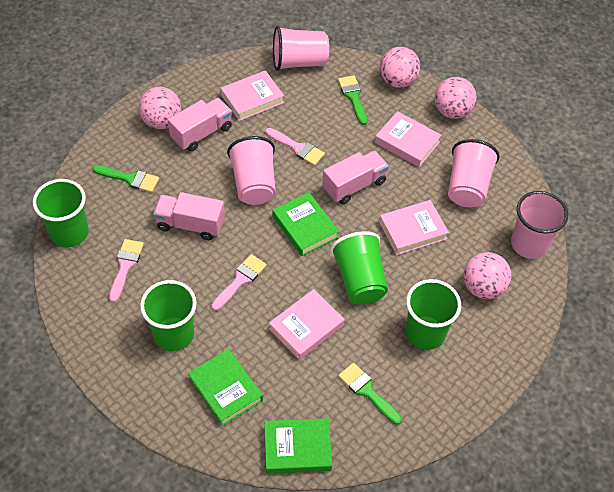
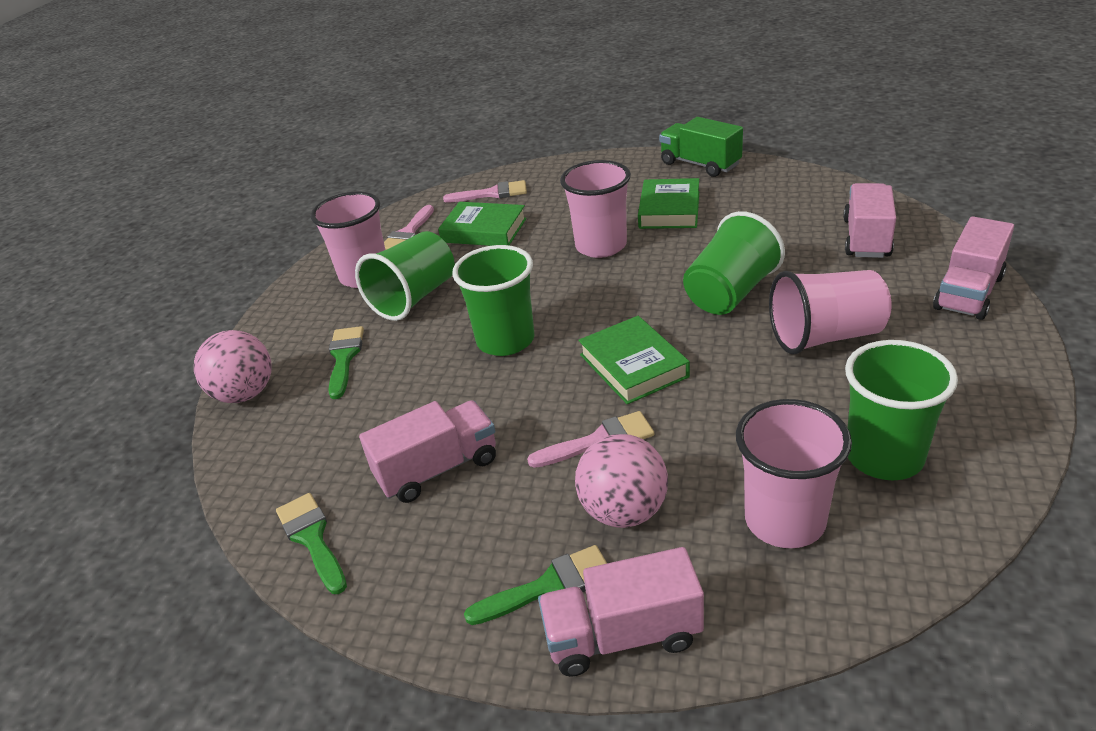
green truck: none = 0 -> [659,117,743,177] = 1
pink ball: [139,87,181,129] [380,47,420,88] [435,77,477,119] [463,252,512,299] = 4 -> [194,330,272,403] [575,434,668,528] = 2
pink book: [221,70,284,121] [269,289,345,360] [375,111,442,167] [379,200,449,255] = 4 -> none = 0
pink truck: [153,192,225,240] [168,98,232,152] [322,151,389,204] = 3 -> [359,400,496,503] [538,547,704,677] [843,183,896,258] [933,216,1014,320] = 4

